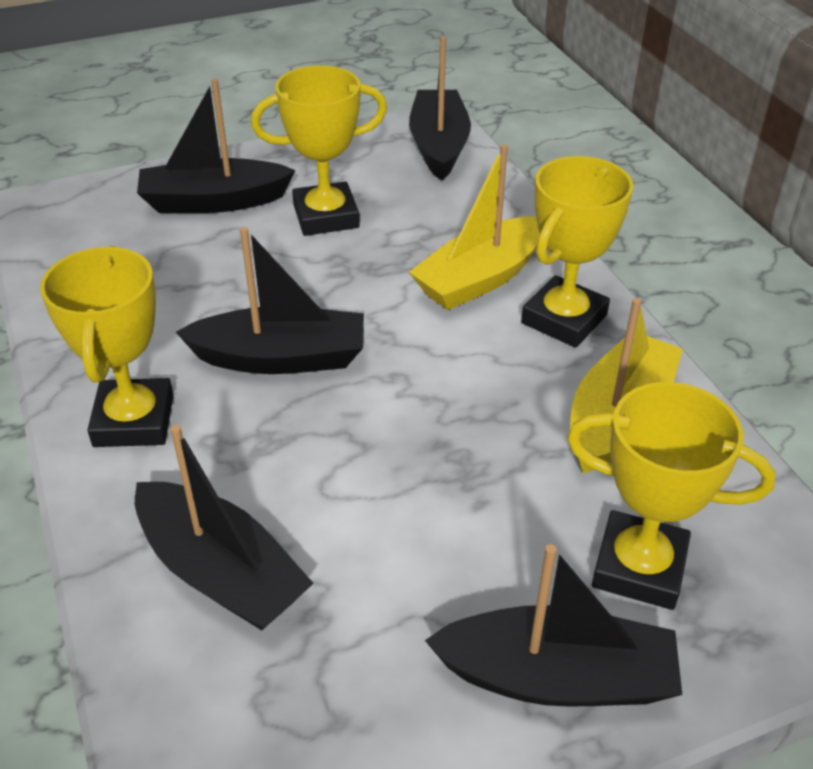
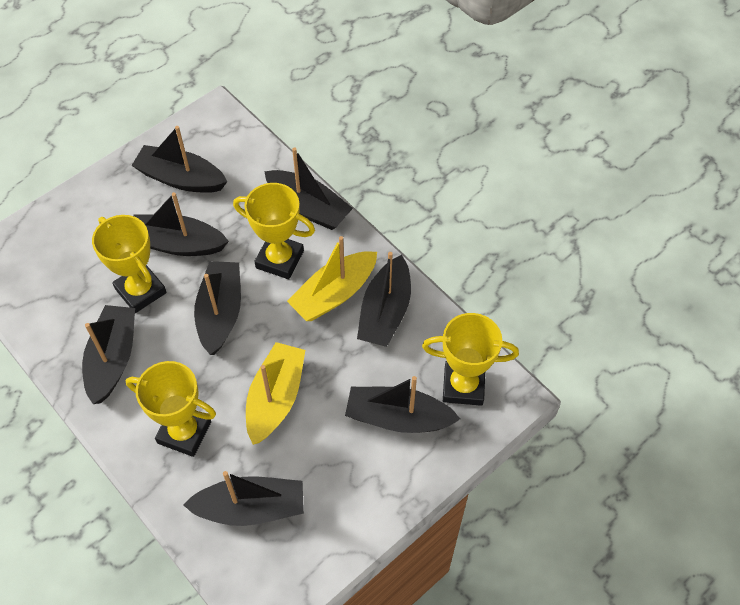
black boat: [135,425,313,631] [137,78,296,213] [176,227,364,374] [409,36,471,180] [425,544,682,707] = 5 -> [82,305,135,404] [131,126,227,193] [133,192,229,256] [183,471,304,526] [194,261,241,355] [264,148,353,230] [345,376,460,433] [357,252,411,347] = 8

